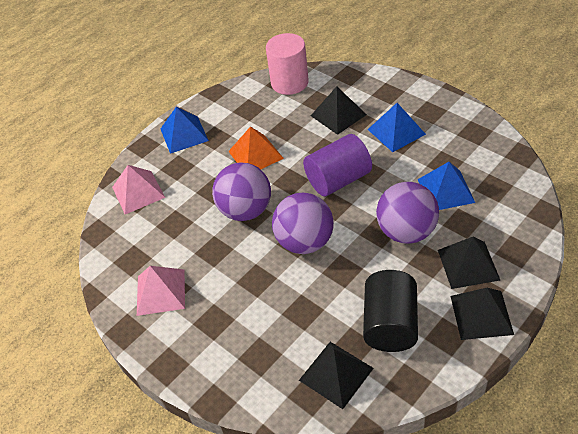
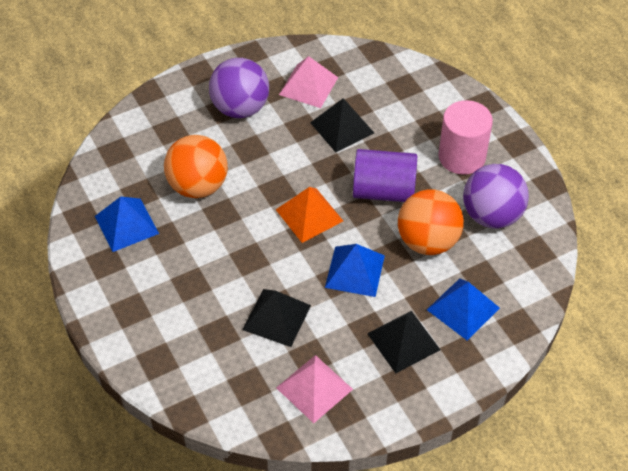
black cylinder: [363,270,418,352] = 1 -> none = 0
black pyramid: [299,342,374,409] [311,86,367,135] [438,237,500,289] [451,288,514,340] = 4 -> [242,289,311,347] [310,99,374,152] [367,311,440,373] = 3
orange ball: none = 0 -> [164,135,228,198] [398,189,464,255] = 2
purple ball: [212,162,271,221] [272,193,334,254] [376,182,439,244] = 3 -> [209,58,269,118] [463,164,529,229] = 2

